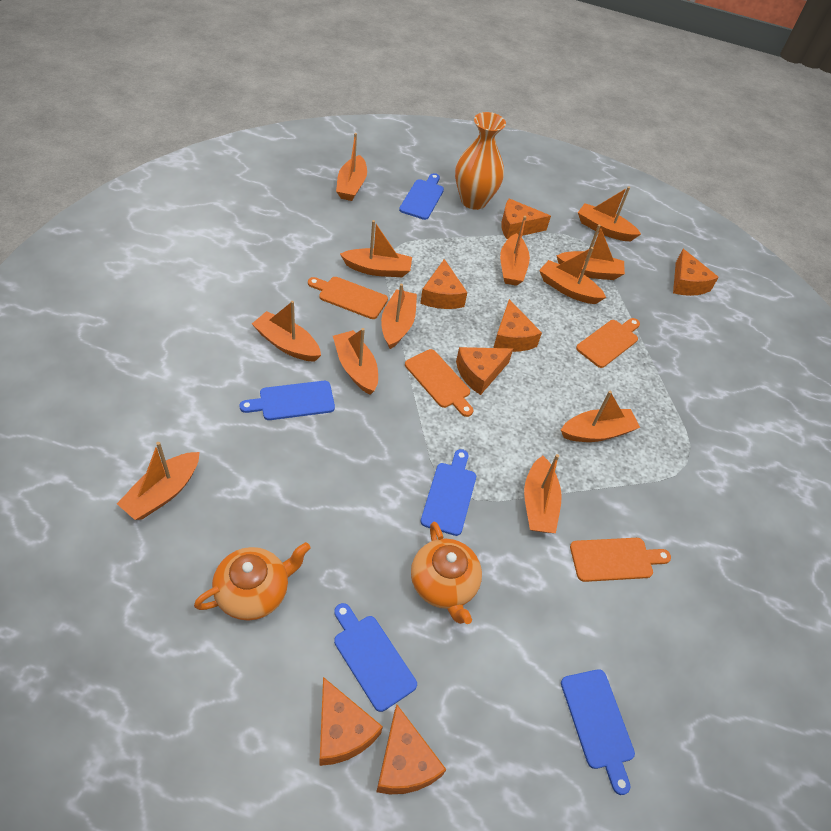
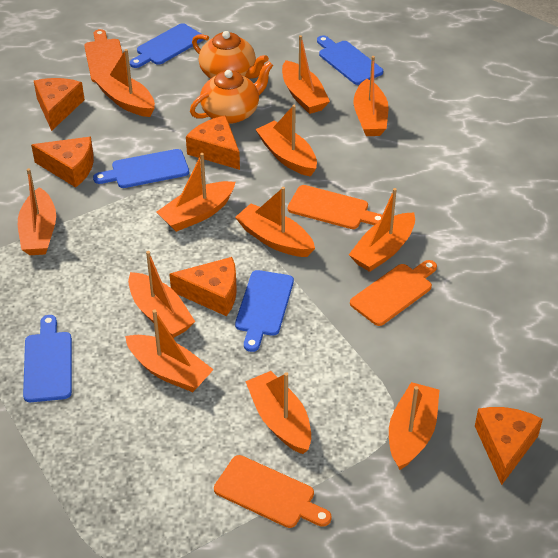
orange cheese: [320,677,383,766] [376,704,447,794] [420,259,468,309] [456,347,513,395] [493,299,542,352] [501,199,551,239] [673,249,719,296] = 7 -> [31,137,94,187] [34,78,85,131] [169,257,237,316] [186,115,240,170] [475,407,543,485] = 5
orange vase: [455,112,506,210] = 1 -> none = 0

